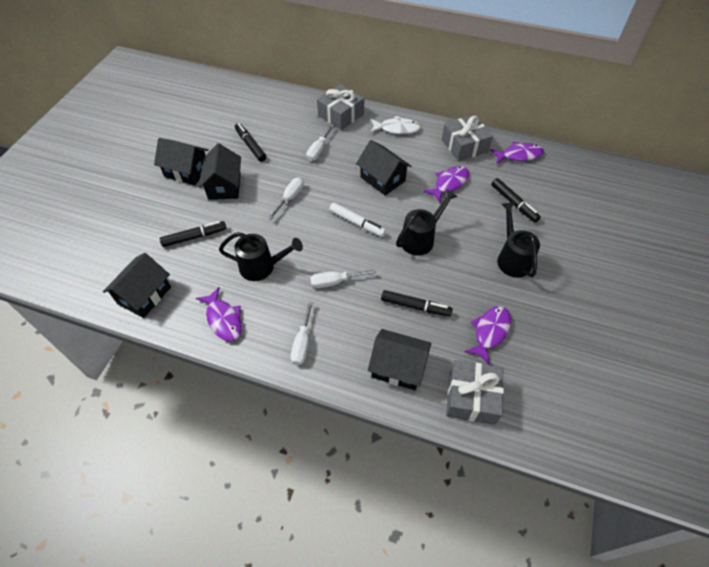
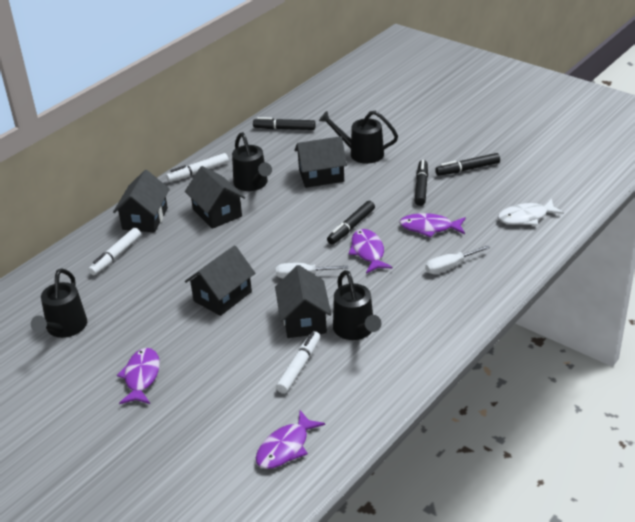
black watering can: [219,232,303,281] [396,189,457,256] [497,202,540,278] = 3 -> [31,268,87,338] [232,132,272,191] [319,111,398,164] [333,270,381,340] = 4
grey gift: [317,84,364,130] [442,115,493,161] [446,360,504,425] = 3 -> none = 0
white marker: [329,203,386,237] = 1 -> [88,228,141,275] [166,153,229,182] [276,331,320,394] = 3
white screwdriver: [268,177,304,219] [291,301,313,365] [306,124,335,161] [310,269,376,288] = 4 -> [276,263,348,278] [425,245,490,274] = 2

